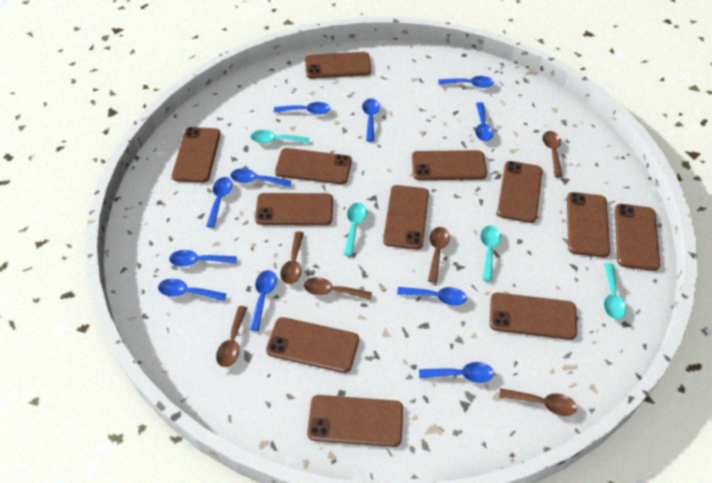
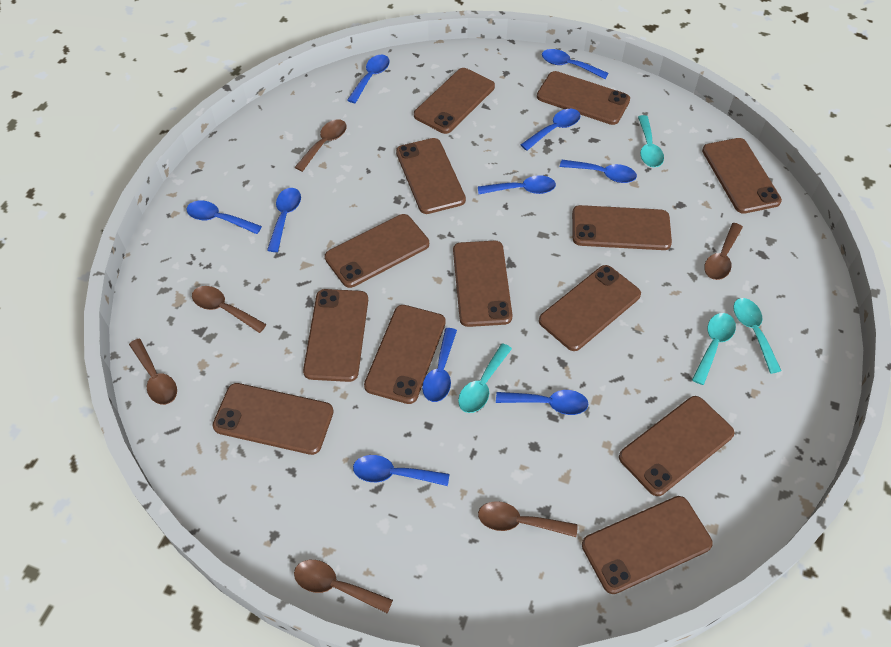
blue spoon: [158,279,226,301] [169,250,237,267] [206,177,233,228] [231,168,291,187] [249,270,277,331] [274,102,331,115] [362,98,380,142] [397,287,467,306] [419,362,494,383] [439,76,494,88] [475,102,493,141] = 11 -> [186,201,262,234] [267,188,301,252] [347,55,390,103] [353,455,449,486] [422,328,457,402] [478,175,556,194] [496,390,589,415] [521,109,580,151] [542,49,609,79] [560,160,637,183] = 10
brown phone: [172,127,221,183] [255,193,333,225] [266,317,359,373] [275,148,352,184] [305,52,371,78] [307,395,403,447] [383,185,429,249] [412,150,487,180] [489,293,577,340] [497,161,542,223] [567,192,610,258] [615,204,660,271] = 12 -> [212,383,334,455] [303,289,368,382] [325,214,429,288] [364,305,446,404] [396,138,466,214] [414,68,495,134] [453,241,512,327] [537,71,630,125] [539,265,641,351] [572,205,672,250] [582,496,713,594] [619,396,734,496] [702,138,782,214] = 13

